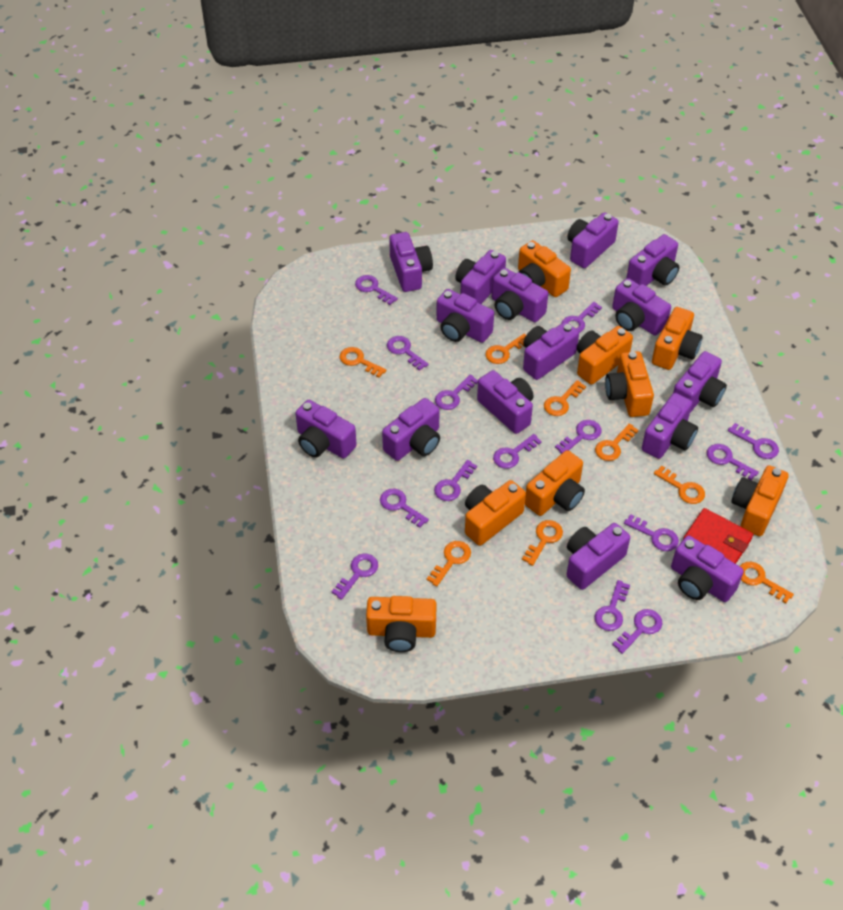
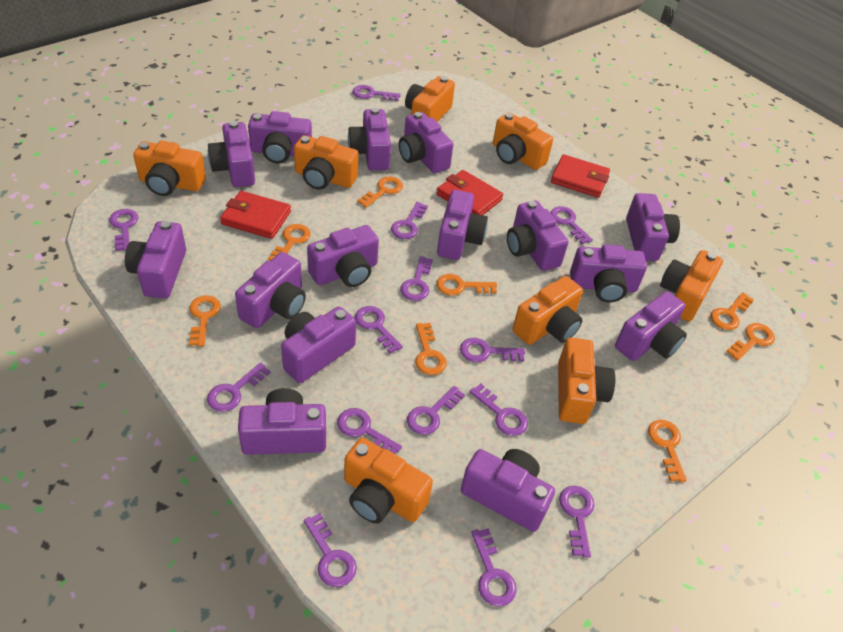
red wallet: [683,508,753,564] = 1 -> [220,191,291,239] [437,170,503,215] [551,154,610,198] = 3

